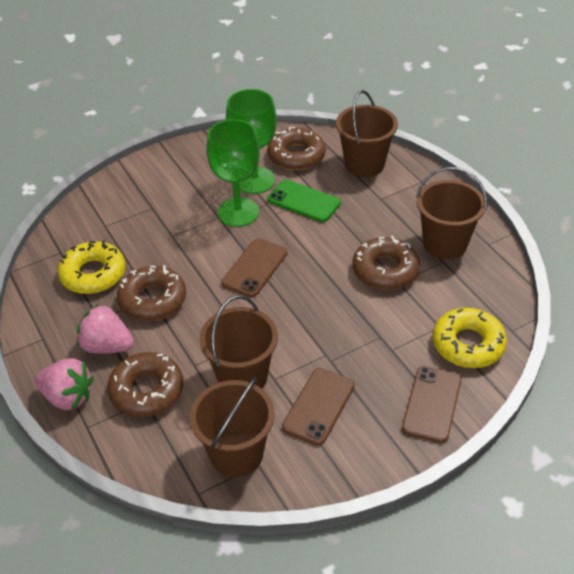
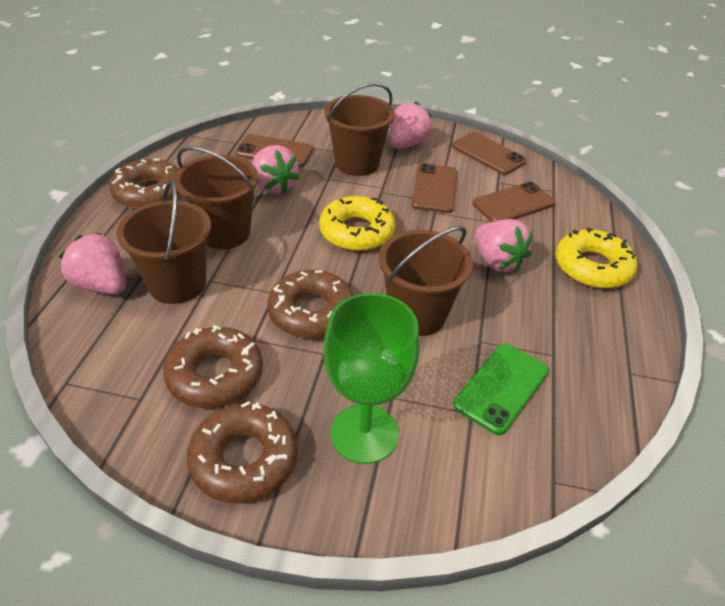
brown phone: [221,238,288,297] [282,368,355,445] [402,366,461,443] = 3 -> [235,134,313,167] [411,163,457,213] [452,132,526,175] [473,182,555,222] = 4
green goblet: [207,119,260,227] [226,89,277,194] = 2 -> [323,293,419,464] = 1
pink strawberry: [35,358,94,410] [77,304,134,354] = 2 -> [59,233,126,294] [252,145,300,194] [390,102,432,149] [475,219,533,273] = 4

